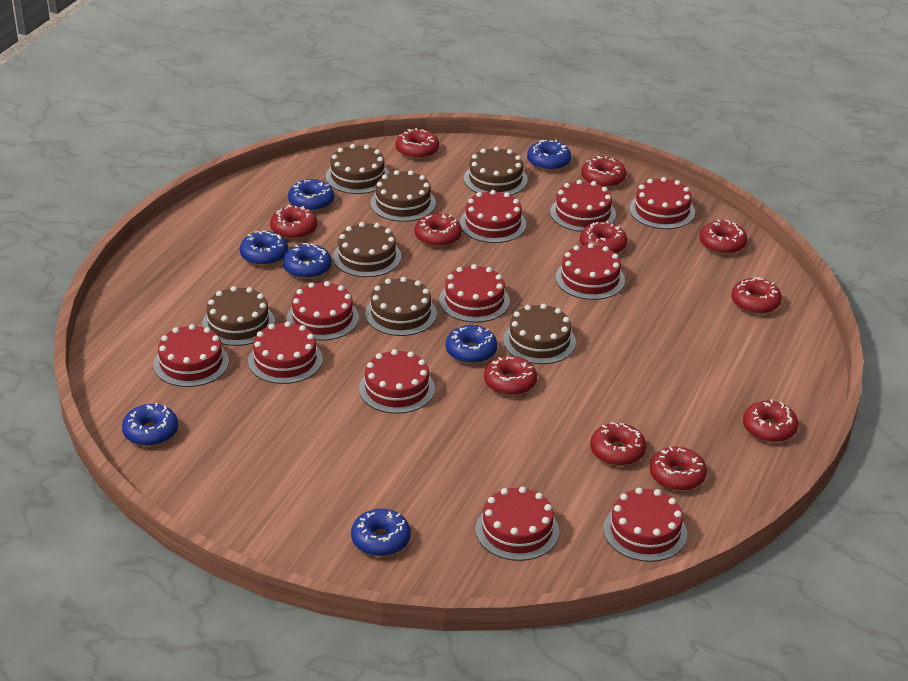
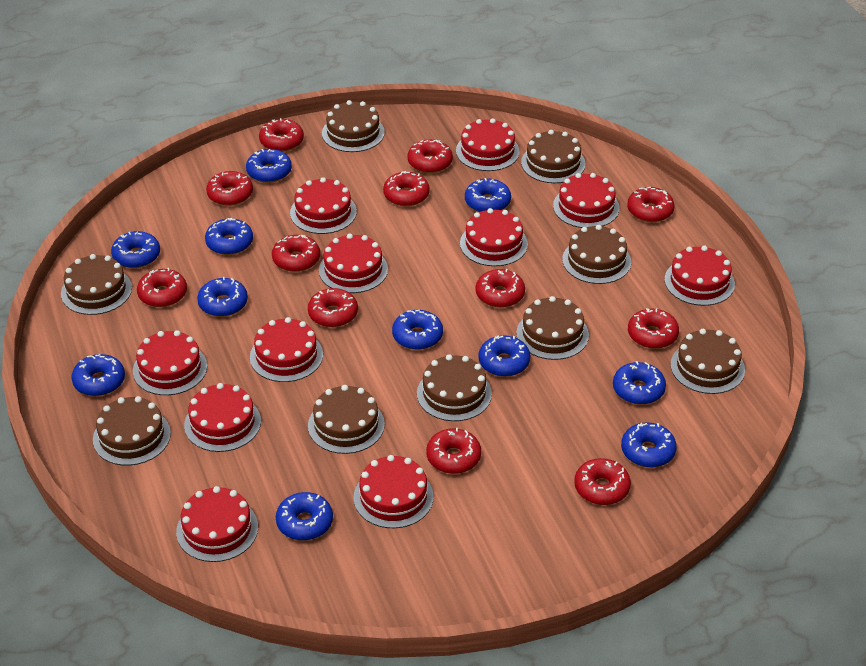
blue donut: [122,403,178,446] [240,231,288,266] [283,243,332,279] [288,179,334,212] [351,509,411,556] [446,325,497,364] [527,140,571,171] = 7 -> [71,354,125,396] [111,231,160,268] [197,277,248,317] [205,218,253,255] [246,149,292,183] [276,492,333,541] [392,310,443,350] [465,178,511,212] [478,335,530,377] [613,361,666,405] [621,422,677,468] = 11
brown cake: [202,286,275,346] [326,144,389,194] [333,222,402,277] [365,277,437,336] [370,170,436,222] [464,147,528,195] [503,304,576,364] = 7 -> [61,254,132,315] [93,396,171,466] [308,385,385,454] [322,100,385,152] [417,354,492,421] [516,296,589,360] [521,130,586,183] [562,225,631,284] [671,329,745,394] = 9
red donut: [270,205,317,239] [396,128,439,159] [415,213,462,247] [484,356,537,396] [580,221,627,254] [581,156,626,188] [590,422,646,466] [650,447,707,491] [699,219,747,254] [731,277,782,314] [743,399,798,443] = 11 -> [137,268,187,307] [206,171,253,206] [259,118,304,152] [272,235,320,272] [308,288,358,327] [383,171,430,207] [407,140,453,173] [426,428,481,474] [476,269,525,308] [574,458,631,505] [627,187,675,222] [628,308,679,349] = 12

